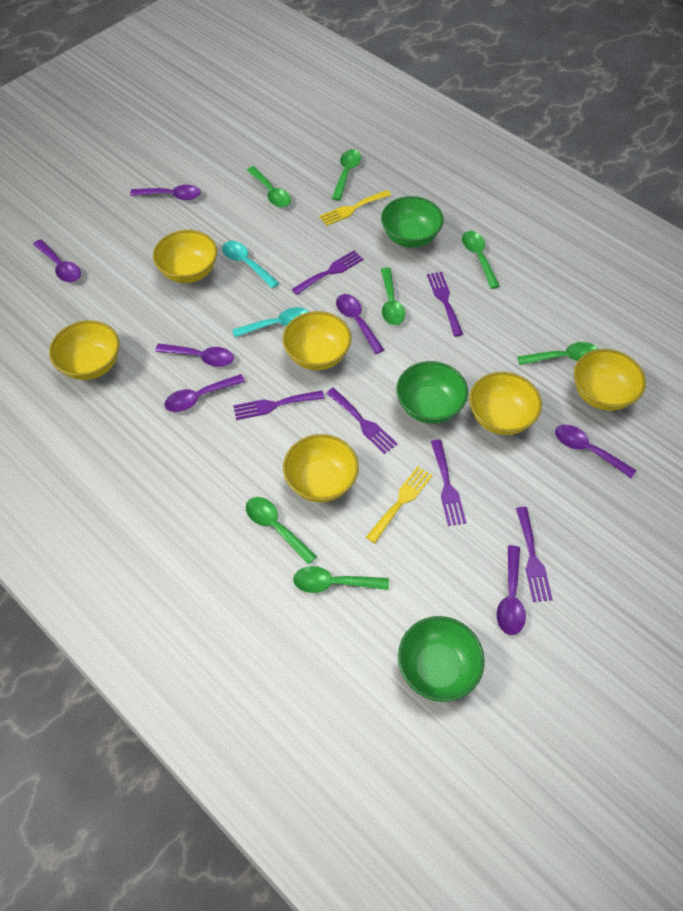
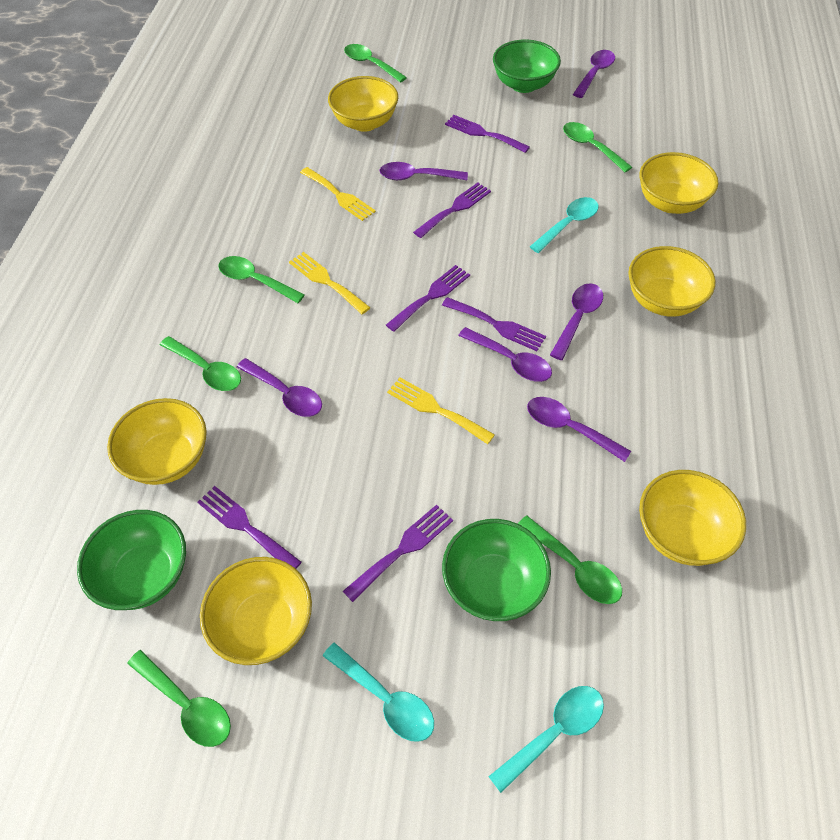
green spoon: [246,497,317,565] [247,166,291,208] [293,566,389,593] [332,150,361,201] [381,268,405,325] [462,231,500,289] [517,342,598,365] = 7 -> [127,650,231,747] [160,336,241,391] [219,256,305,303] [344,44,407,83] [518,516,622,604] [563,122,632,172] = 6
purple spoon: [33,239,81,282] [130,185,201,200] [155,343,234,367] [164,374,245,412] [336,294,384,354] [497,545,526,635] [555,425,636,478] = 7 -> [237,358,322,417] [379,162,468,180] [458,327,552,382] [527,397,631,462] [550,283,603,360] [573,50,615,98] = 6
turquoise spoon: [222,241,279,288] [232,307,309,337] = 2 -> [323,642,434,742] [488,686,604,793] [530,197,599,253] = 3
yellow fork: [319,190,391,226] [366,466,433,543] = 2 -> [289,252,371,314] [300,167,376,221] [387,378,495,444] = 3

